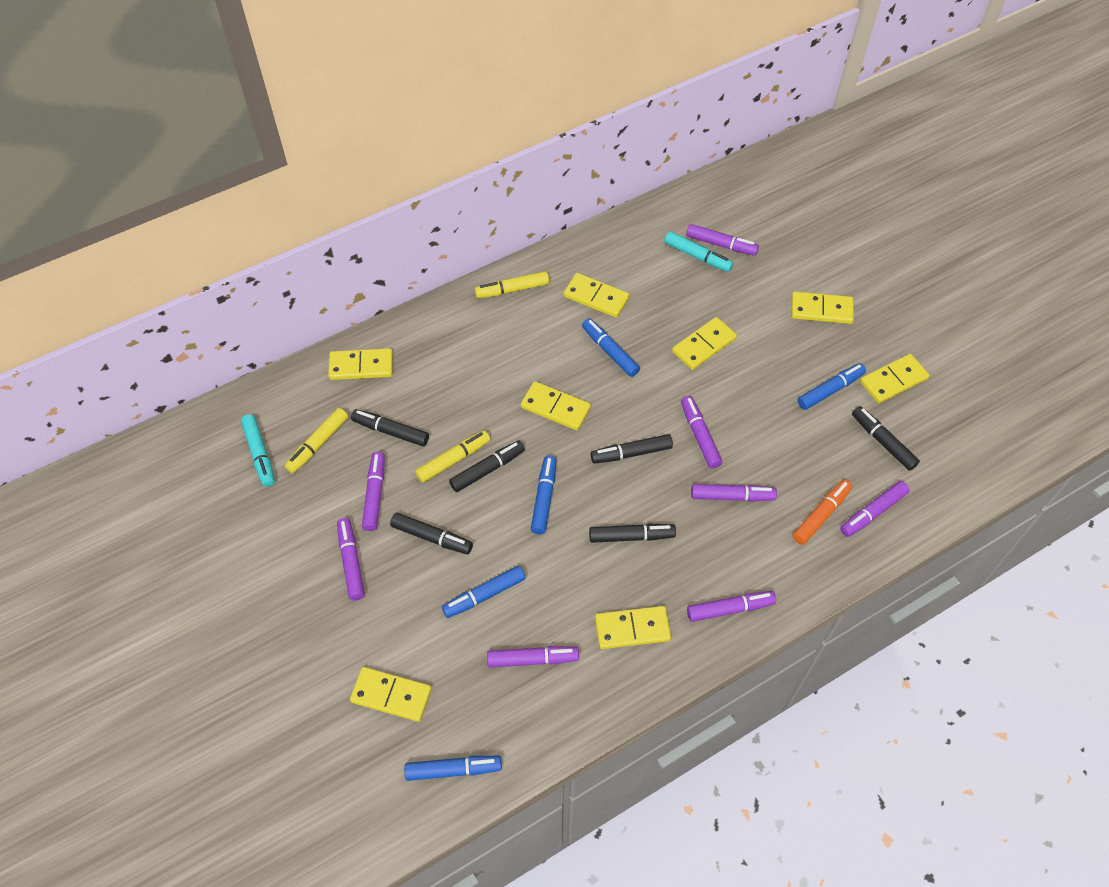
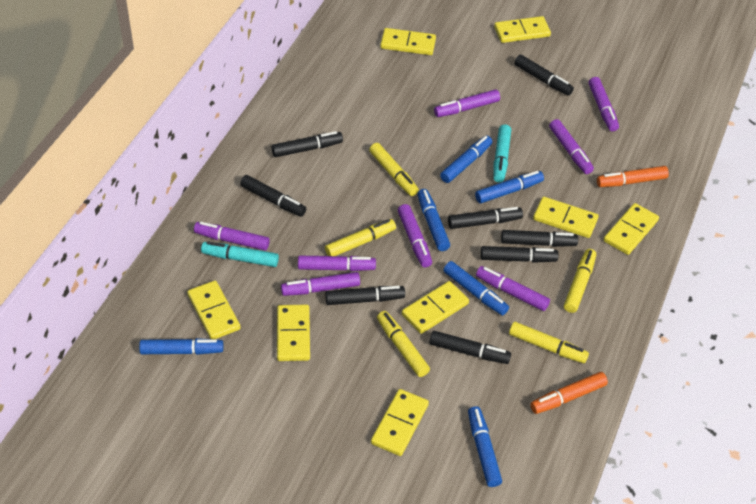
black marker: [351,409,429,446] [390,513,473,554] [449,441,525,492] [589,524,676,543] [591,434,673,464] [852,406,920,471] = 6 -> [240,175,306,217] [272,131,343,157] [325,286,405,305] [429,331,511,364] [448,207,523,229] [481,246,559,263] [501,230,578,247] [514,55,574,96] = 8
blue marker: [404,756,502,781] [442,566,526,618] [531,455,556,534] [582,318,640,377] [797,363,866,410] = 5 -> [139,338,223,355] [417,189,450,251] [440,136,492,183] [443,261,509,316] [468,406,502,487] [475,171,544,203] = 6
orange marker: [793,479,852,545] = 1 -> [530,372,608,414] [597,166,669,187] = 2
yellow marker: [285,408,348,473] [415,430,490,483] [474,271,549,298] = 3 -> [325,219,396,256] [369,143,419,196] [377,311,430,377] [509,322,589,363] [564,249,596,313] = 5

